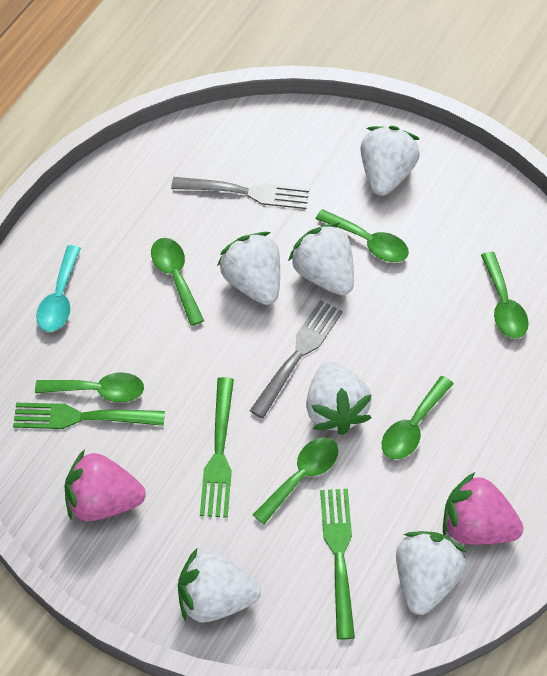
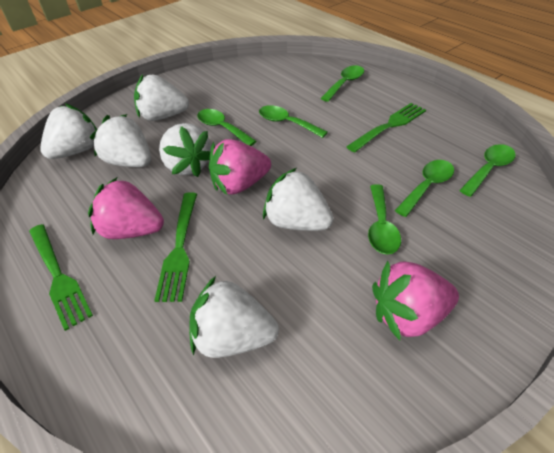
grey fork: [171,177,309,209] [250,300,343,419] = 2 -> none = 0
pink strawberry: [64,449,146,521] [443,472,524,545] = 2 -> [88,178,164,239] [209,139,271,195] [372,261,459,340] = 3
turquoise spoon: [36,245,81,332] = 1 -> none = 0

